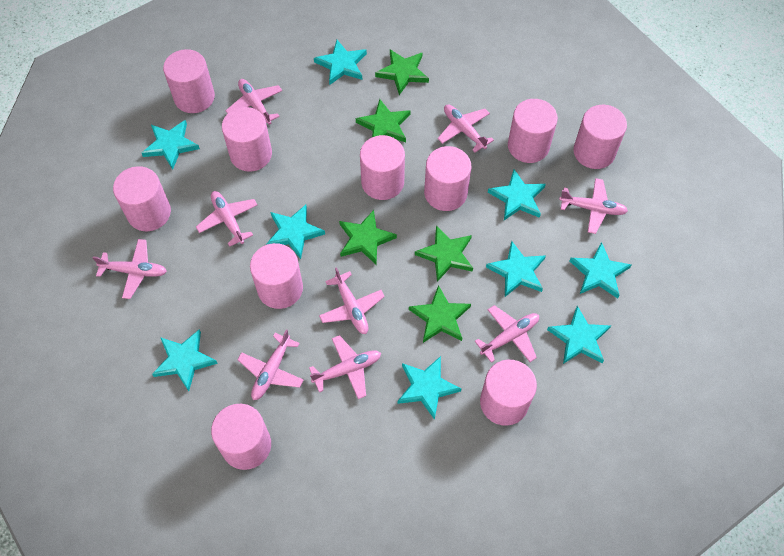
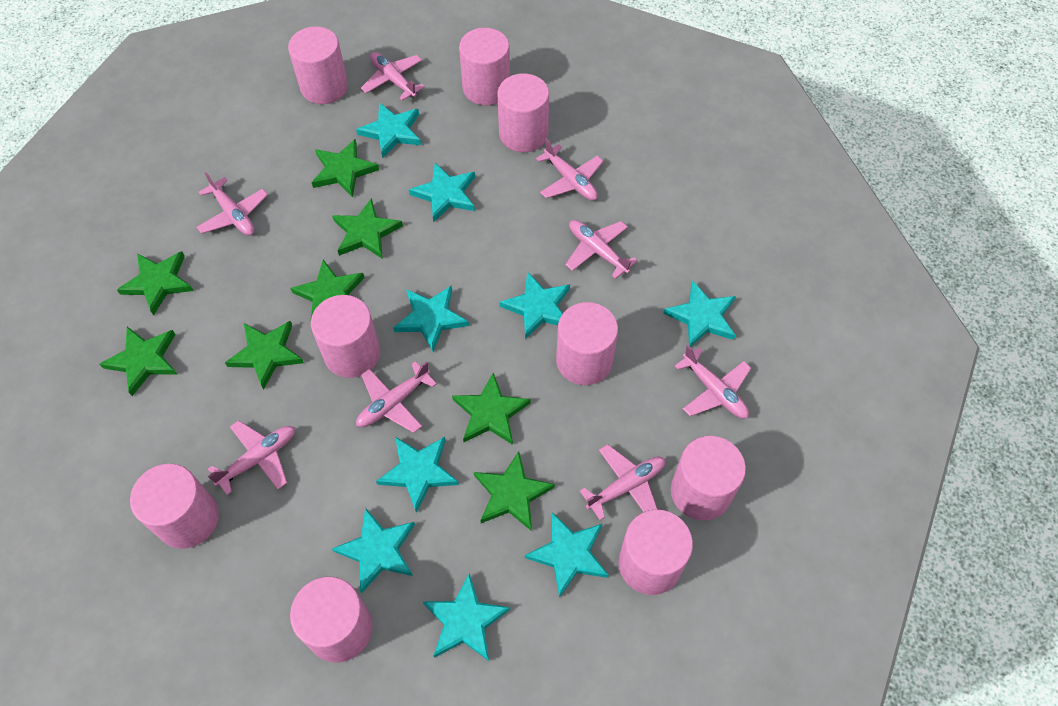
green star: [339,210,397,265] [356,99,410,142] [375,49,429,95] [409,285,471,343] [415,225,473,282] = 5 -> [100,327,178,396] [117,251,194,315] [225,321,304,390] [291,260,365,318] [311,139,379,197] [332,198,403,259] [452,373,530,445] [474,451,555,531] = 8
pink cylinder: [113,166,171,231] [163,49,215,113] [211,404,271,470] [222,107,272,172] [250,243,303,309] [360,135,405,200] [424,146,471,211] [480,360,537,426] [508,99,558,163] [573,105,627,169] = 10 -> [130,464,219,549] [288,26,348,104] [290,577,372,663] [311,295,380,378] [459,28,510,105] [497,73,549,152] [556,302,618,385] [618,509,693,595] [671,436,746,521] = 9
pink plane: [92,239,167,299] [196,191,258,247] [225,79,282,125] [237,329,304,400] [309,335,381,399] [319,267,385,334] [438,105,494,152] [475,305,539,363] [559,178,628,234] = 9 -> [197,172,268,236] [208,420,295,495] [356,361,437,433] [361,52,425,101] [536,138,603,201] [566,220,638,279] [580,444,665,520] [675,345,751,419] = 8

